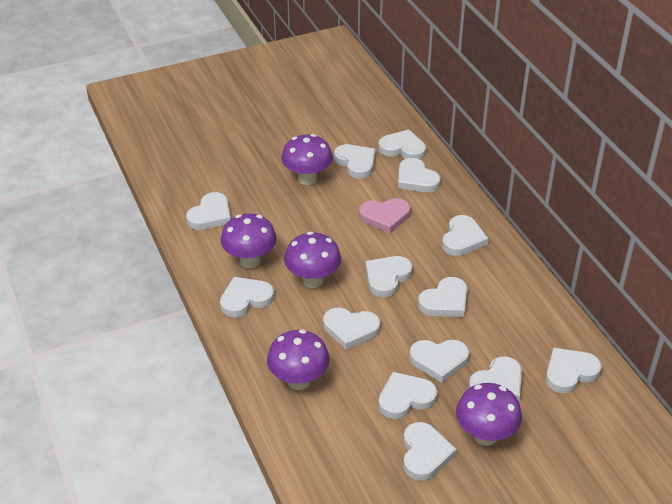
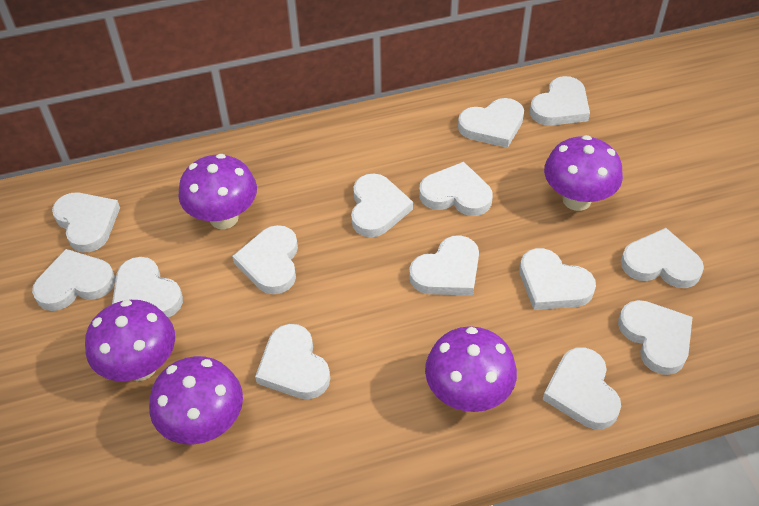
pink heart: [359,198,410,233] = 1 -> none = 0

